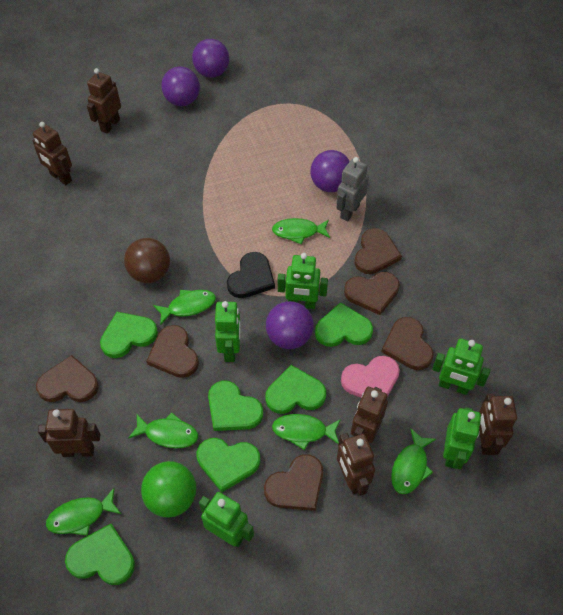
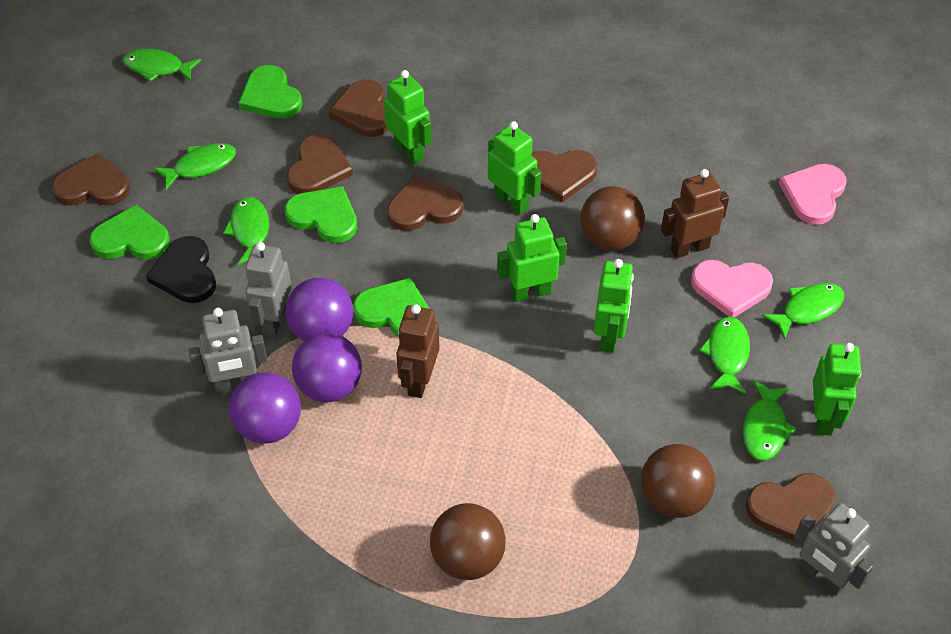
brown ball: [124,238,170,283] = 1 -> [430,503,506,580] [580,186,645,250] [641,444,715,518] = 3
brown robot: [32,122,72,185] [38,409,100,457] [87,68,121,133] [337,433,375,496] [351,387,388,443] [479,393,517,455] = 6 -> [396,304,440,398] [661,169,729,258] = 2
green ball: [141,461,196,518] = 1 -> none = 0
green heart: [65,524,135,585] [100,312,158,358] [197,438,260,492] [208,380,263,431] [265,365,326,414] [315,302,373,347] = 6 -> [90,205,170,260] [239,65,303,119] [285,186,357,243] [353,278,430,337] = 4
grey robot: [336,157,369,221] = 1 -> [189,308,267,393] [245,242,291,336] [794,503,873,596] = 3
pink heart: [341,356,400,398] = 1 -> [691,260,773,317] [779,164,847,225] = 2
purple ball: [161,66,200,106] [192,39,229,78] [266,301,314,349] [310,150,350,192] = 4 -> [229,372,301,444] [286,278,353,341] [292,333,362,402] = 3

